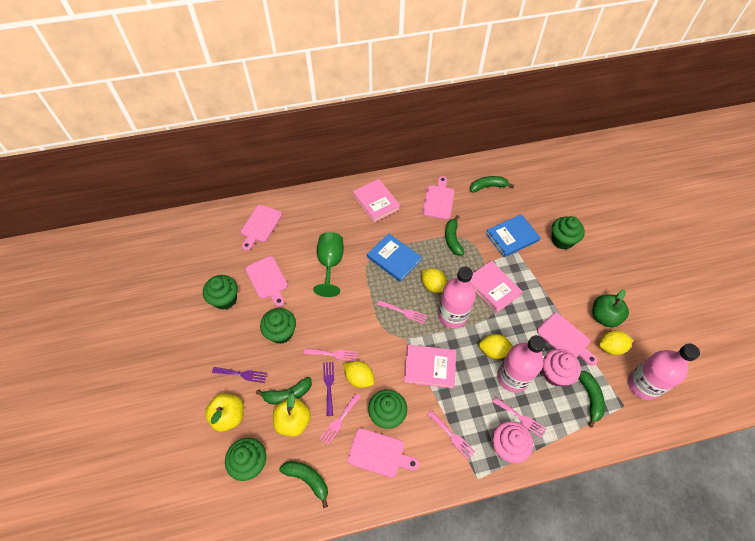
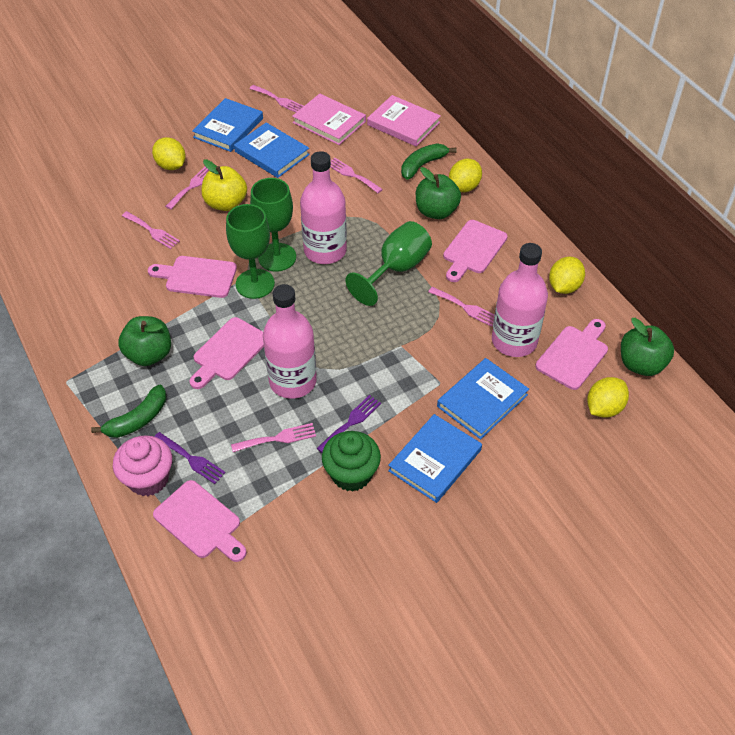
blue book: [367,233,422,282] [486,214,541,257] = 2 -> [192,98,263,152] [234,122,310,178] [388,414,482,503] [437,358,529,440] = 4
green apple: [592,289,629,328] = 1 -> [118,316,171,366] [416,167,461,219] [621,318,674,376] = 3
green banana: [256,377,312,404] [279,461,328,508] [445,215,464,255] [470,176,514,192] [579,371,605,427] = 5 -> [91,385,166,438] [401,144,457,180] = 2
green cupcake: [203,275,238,310] [225,438,266,481] [260,308,296,344] [368,390,407,429] [552,216,585,250] = 5 -> [322,431,381,492] = 1
green goblet: [314,232,344,297] = 1 -> [226,204,275,299] [250,178,296,271] [345,221,432,306] = 3
pink book: [353,179,401,222] [404,345,456,388] [470,261,523,313] = 3 -> [292,93,366,145] [367,95,441,146] = 2
pink cupcake: [492,421,533,463] [543,349,581,386] = 2 -> [113,435,172,496] = 1
pink fork: [304,348,358,361] [320,393,361,445] [377,300,427,324] [427,410,476,459] [492,397,546,438] = 5 -> [122,211,180,249] [165,167,210,209] [231,423,316,452] [249,85,304,113] [330,158,383,193] [428,287,495,327] = 6
yellow apple: [205,393,244,432] [273,393,311,437] = 2 -> [202,159,247,211] = 1

